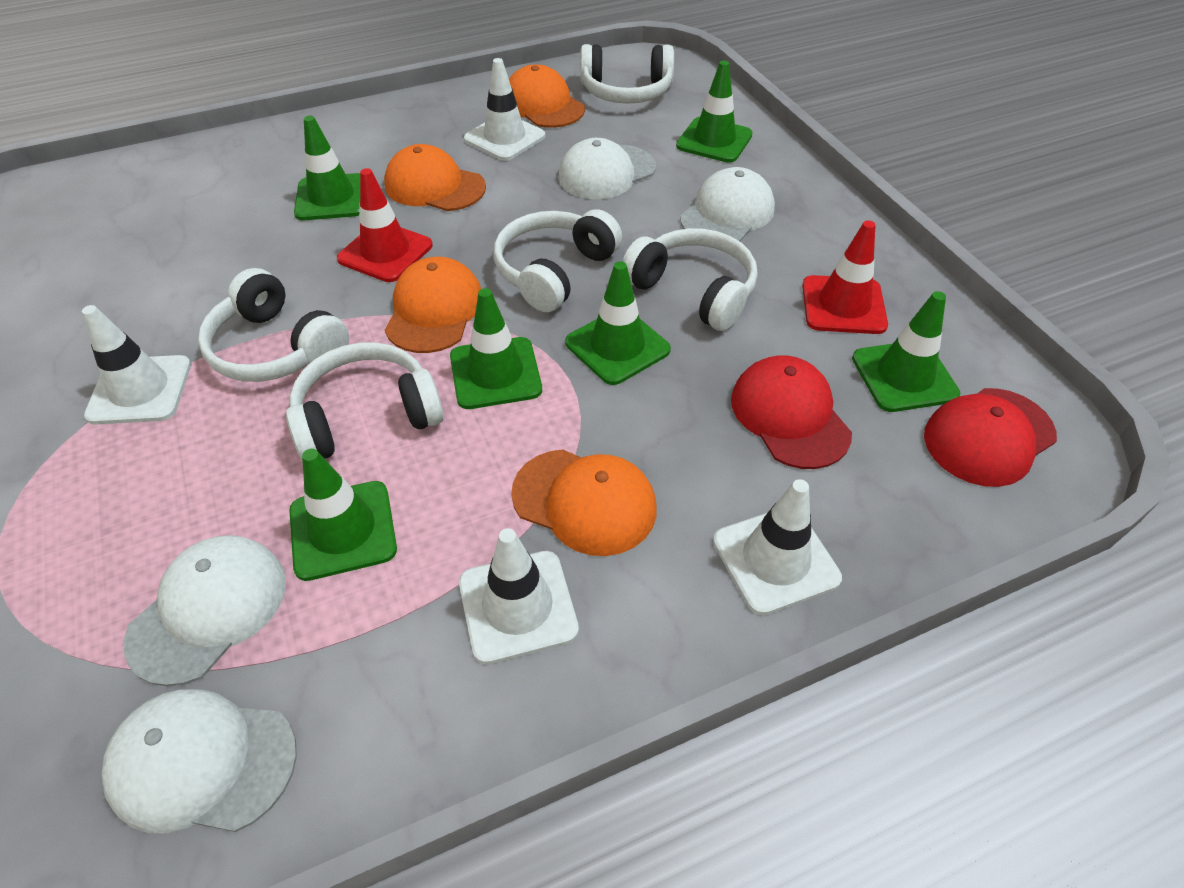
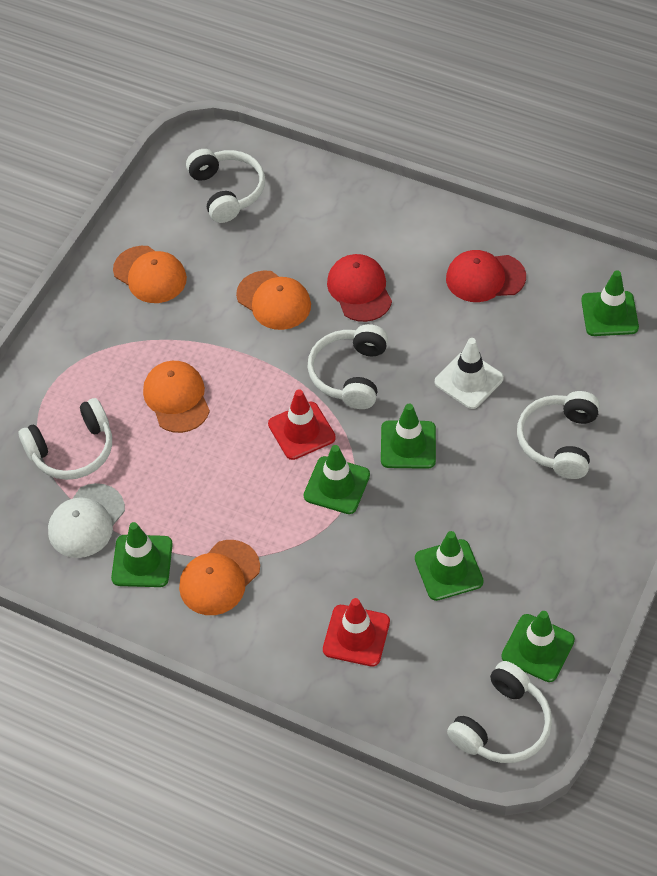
white cap: [102,689,297,833] [124,535,286,686] [558,138,656,199] [680,167,775,241] = 4 -> [48,483,125,558] = 1
white traffic cone: [82,305,191,425] [459,528,579,664] [464,58,545,161] [713,479,842,615] = 4 -> [435,338,504,409] = 1

